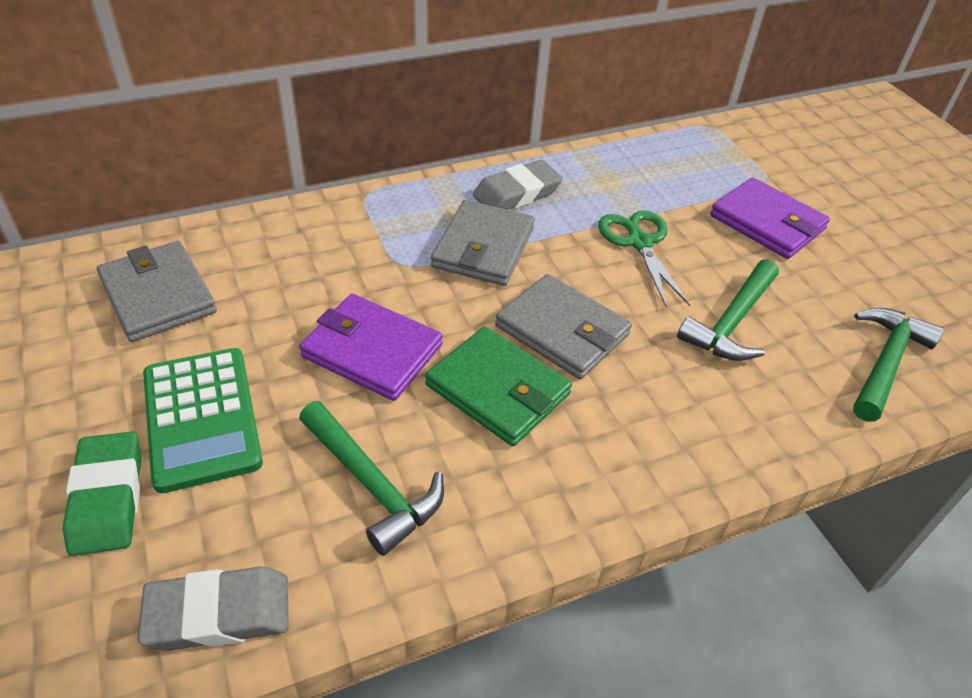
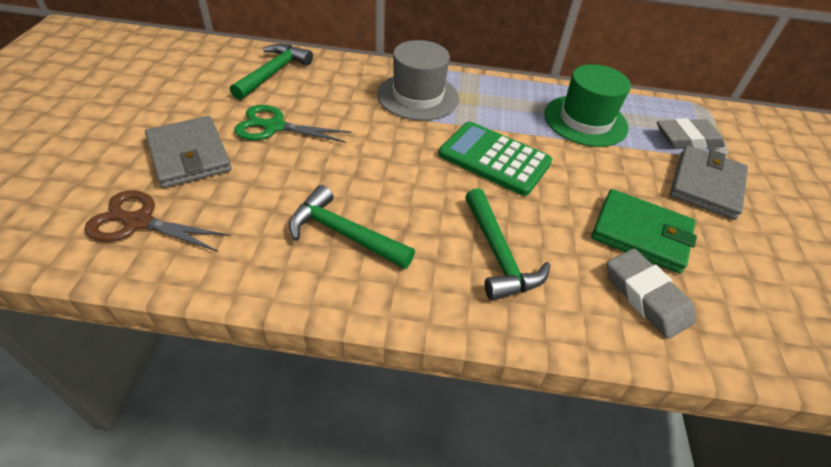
brown scissors: none = 0 -> [85,190,231,252] = 1
green eraser: [63,432,141,556] = 1 -> none = 0
green hat: none = 0 -> [544,64,631,147] = 1
grey hat: none = 0 -> [377,40,459,121] = 1
grey wallet: [97,241,217,342] [431,200,535,286] [495,274,632,379] = 3 -> [145,116,232,188] [670,145,748,220] = 2
purple wallet: [299,294,443,401] [710,177,830,259] = 2 -> none = 0

